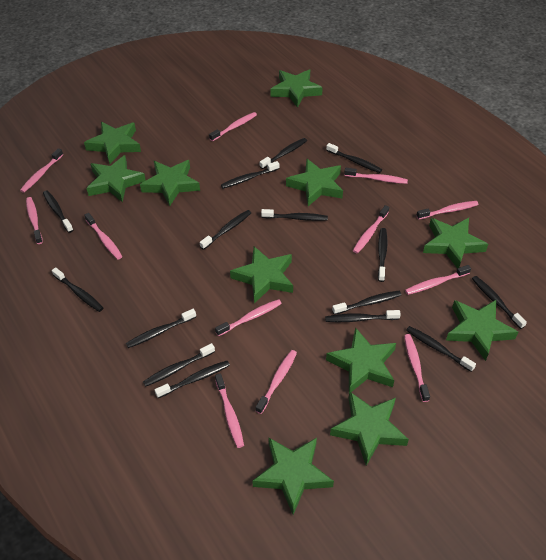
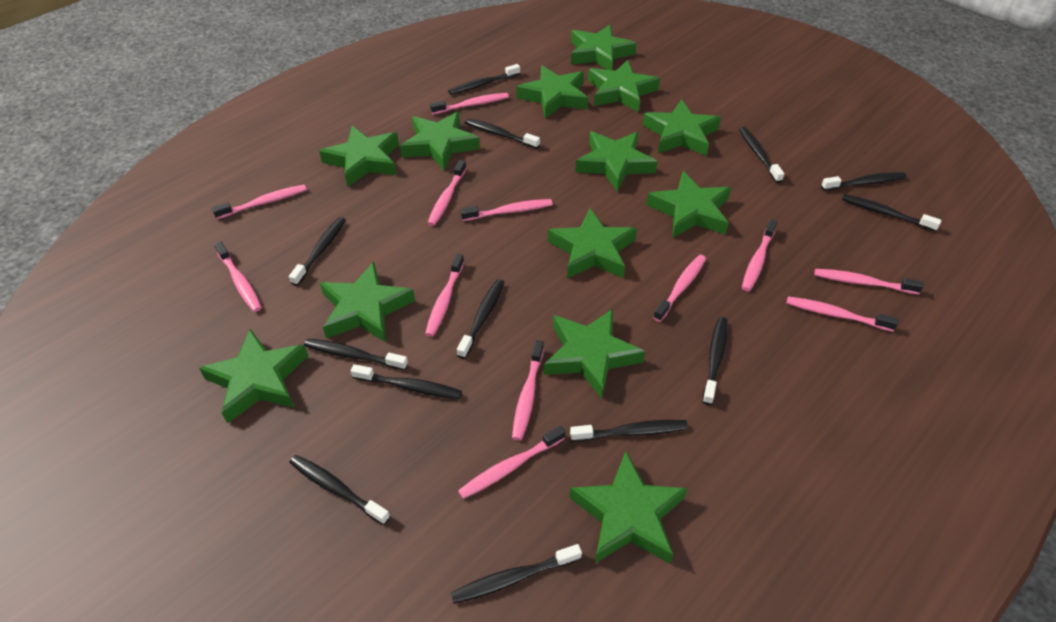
black toothbrush: [43,190,73,233] [52,267,103,312] [126,309,196,348] [143,343,215,387] [155,361,230,398] [200,210,251,250] [221,161,279,189] [260,138,307,169] [261,209,328,221] [325,310,401,322] [326,143,382,173] [332,291,402,315] [378,228,387,282] [406,326,476,372] [472,276,527,329] = 15 -> [289,217,346,286] [289,455,390,525] [304,338,408,370] [351,364,462,399] [448,64,520,95] [451,544,582,604] [457,279,505,359] [465,119,540,149] [570,420,688,442] [702,317,727,405] [739,127,785,183] [821,172,906,191] [842,194,941,232] = 13
green star: [84,122,141,164] [87,155,146,203] [140,160,200,206] [230,247,293,303] [252,438,334,515] [270,69,323,108] [286,159,343,206] [326,327,396,392] [330,391,409,466] [423,218,488,269] [446,300,518,361] = 11 -> [199,329,308,424] [319,126,399,187] [320,262,415,343] [400,112,480,170] [516,65,588,119] [544,309,645,399] [548,208,637,279] [569,451,688,564] [571,25,637,70] [575,131,658,191] [588,60,660,112] [642,99,721,156] [646,171,731,238] = 13

